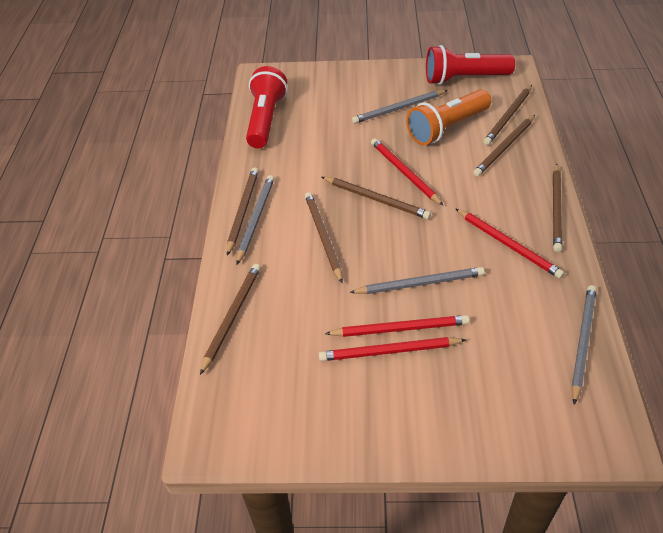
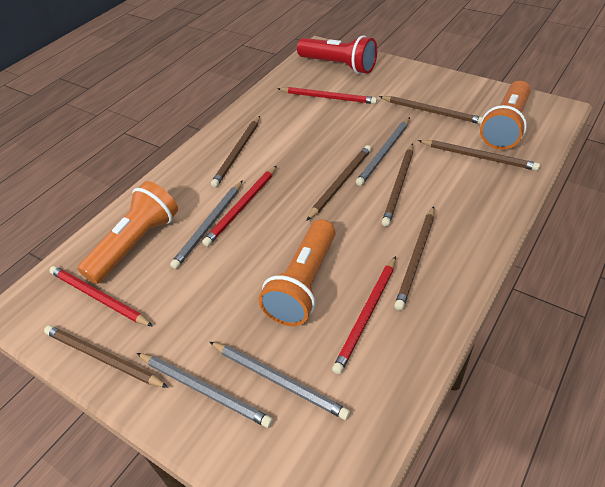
orange flashlight: [406,89,491,145] = 1 -> [78,181,178,284] [258,219,336,326] [480,81,531,150] = 3
red flashlight: [246,66,287,148] [426,45,515,85] = 2 -> [297,35,377,74] = 1

